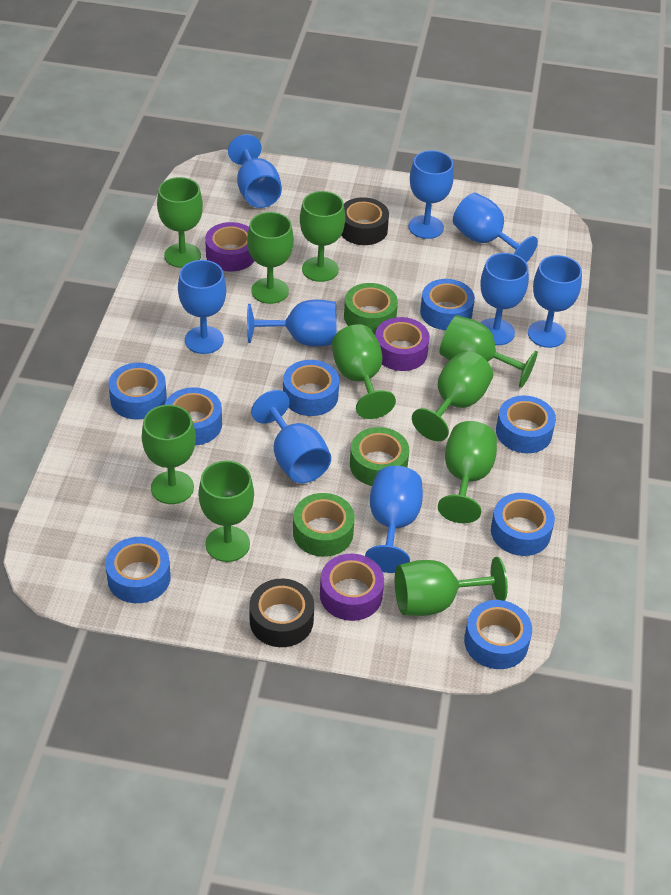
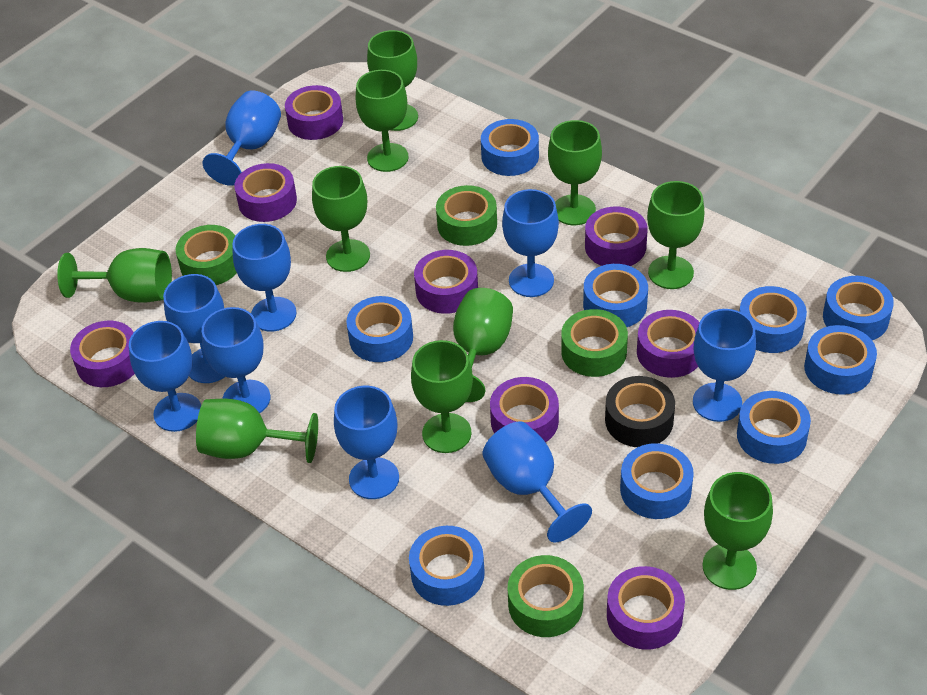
black tape: [249,579,314,647] [341,197,389,245] = 2 -> [605,376,675,447] = 1
blue tape: [105,537,171,603] [109,363,167,420] [165,387,222,445] [283,360,339,416] [420,279,475,330] [464,600,532,669] [491,493,555,556] [496,396,556,453] = 8 -> [346,296,413,362] [409,526,485,606] [481,119,539,176] [583,264,648,327] [620,443,694,519] [737,391,811,464] [739,286,807,353] [804,325,877,395] [823,276,894,340] = 9
green tape: [293,493,355,557] [344,283,398,335] [350,427,409,486] = 3 -> [176,225,237,285] [436,185,497,246] [508,555,584,637] [561,309,628,377] = 4
purple tape: [205,222,254,271] [320,553,384,621] [375,317,430,371] = 3 -> [70,321,135,387] [235,163,297,222] [285,85,343,140] [414,250,478,314] [490,377,559,442] [585,207,648,266] [607,566,685,649] [637,310,700,378] = 8

